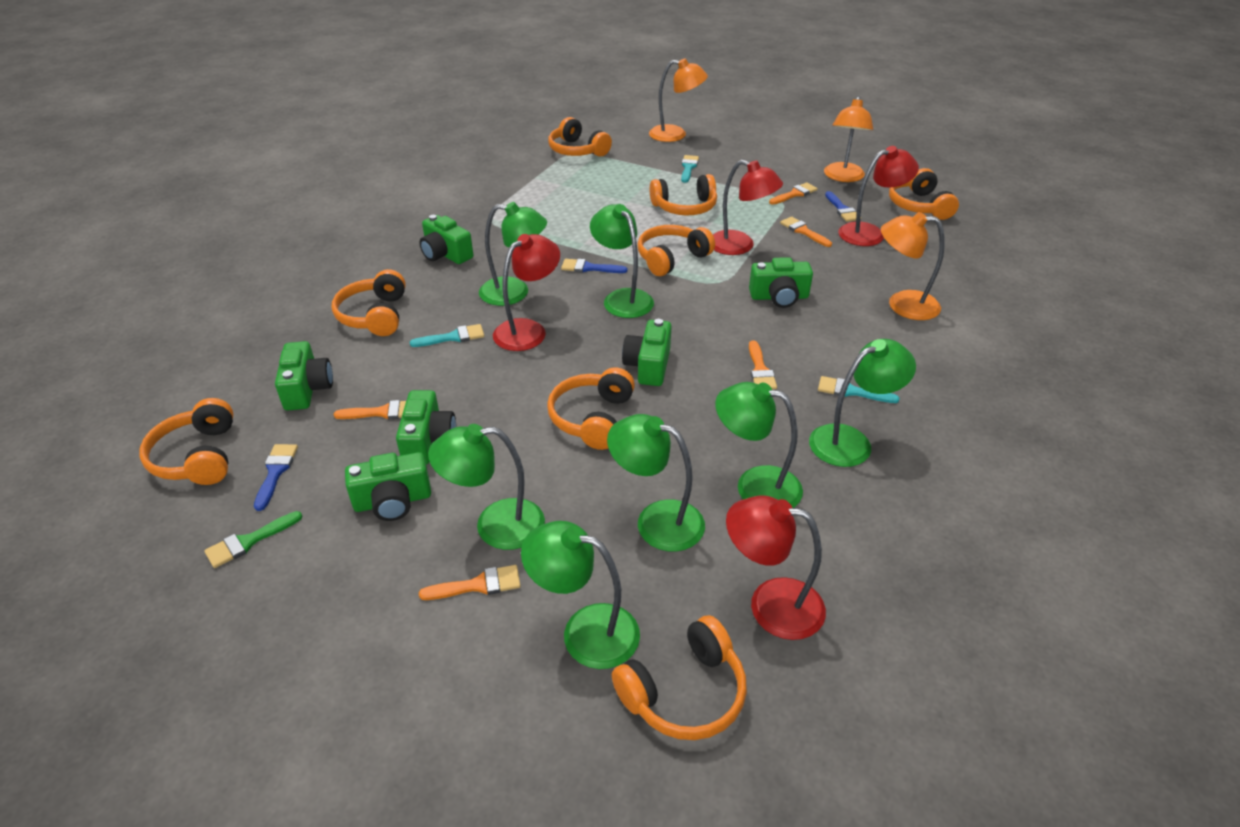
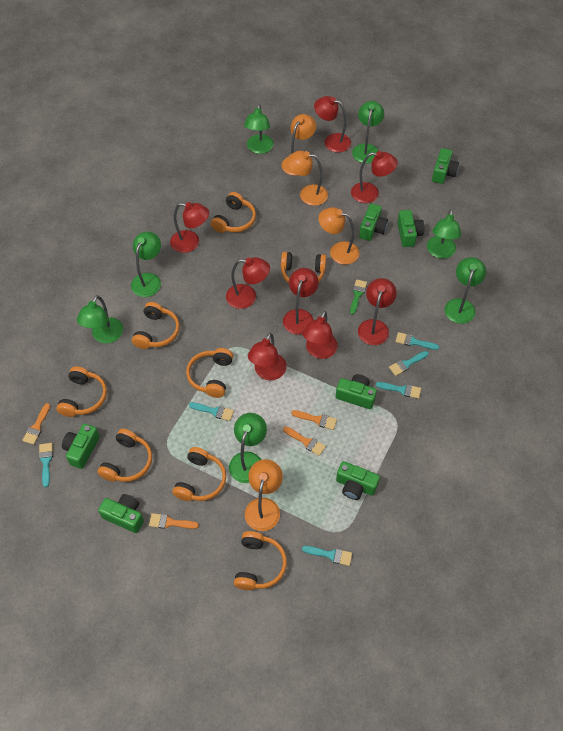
blue brush: [254,444,298,511] [561,259,628,273] [825,191,861,222] = 3 -> none = 0
green camera: [275,341,333,411] [345,452,431,521] [396,390,456,465] [419,215,473,264] [622,319,672,386] [749,257,813,308] = 6 -> [62,424,100,469] [98,494,144,533] [336,374,377,409] [336,461,380,500] [359,204,388,241] [397,210,425,247] [432,148,459,184] = 7
orange brush: [334,400,406,420] [419,565,521,600] [749,341,777,389] [769,182,818,205] [780,217,832,247] = 5 -> [22,403,50,445] [149,513,199,529] [283,427,326,456] [291,410,337,430] = 4
orange lamp: [649,58,708,142] [824,96,873,182] [881,212,945,320] = 3 -> [245,459,283,531] [281,114,316,176] [287,151,328,206] [319,207,359,265] = 4
red lamp: [493,234,560,351] [713,160,783,255] [726,496,826,640] [838,146,919,246] = 4 -> [170,202,209,253] [226,257,270,309] [248,333,287,380] [283,268,319,335] [302,311,338,359] [314,96,351,153] [351,151,398,203] [358,278,397,345] = 8
turquoise brush: [410,324,484,347] [681,155,699,183] [818,376,900,403] = 3 -> [39,443,53,487] [189,402,234,421] [302,546,352,566] [376,382,421,399] [389,351,429,376] [395,332,439,350] = 6

